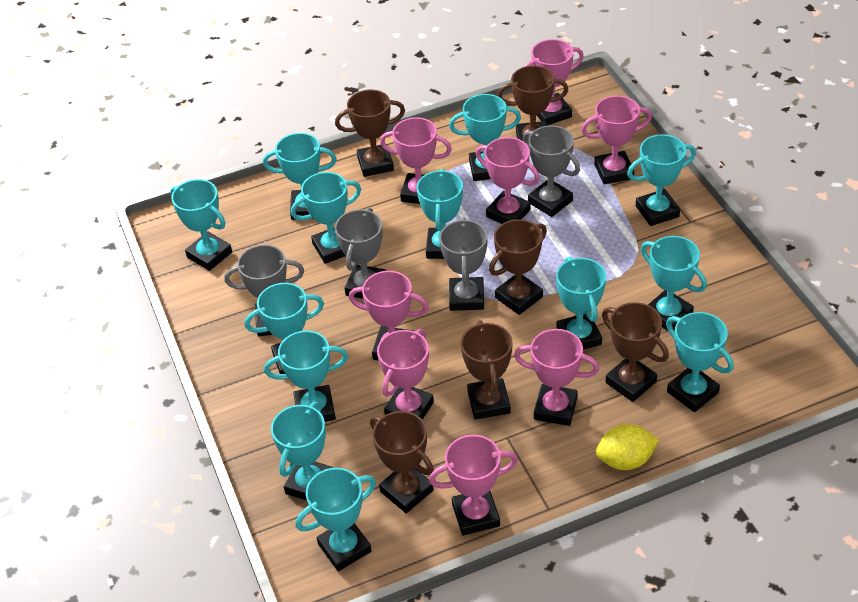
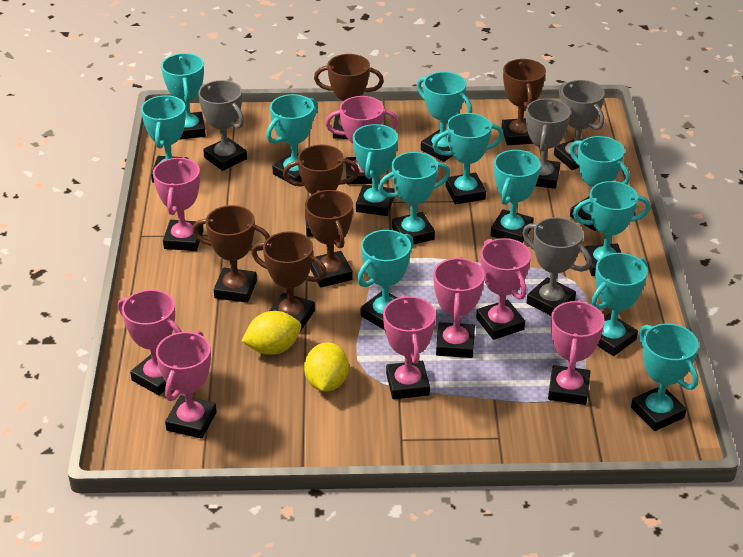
yellow lemon: [596,424,659,470] = 1 -> [241,311,301,355] [304,342,349,392] = 2

